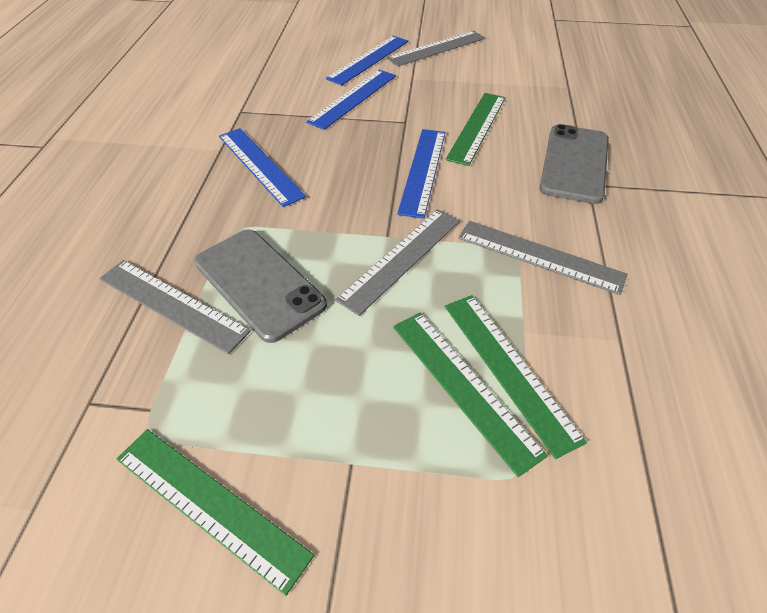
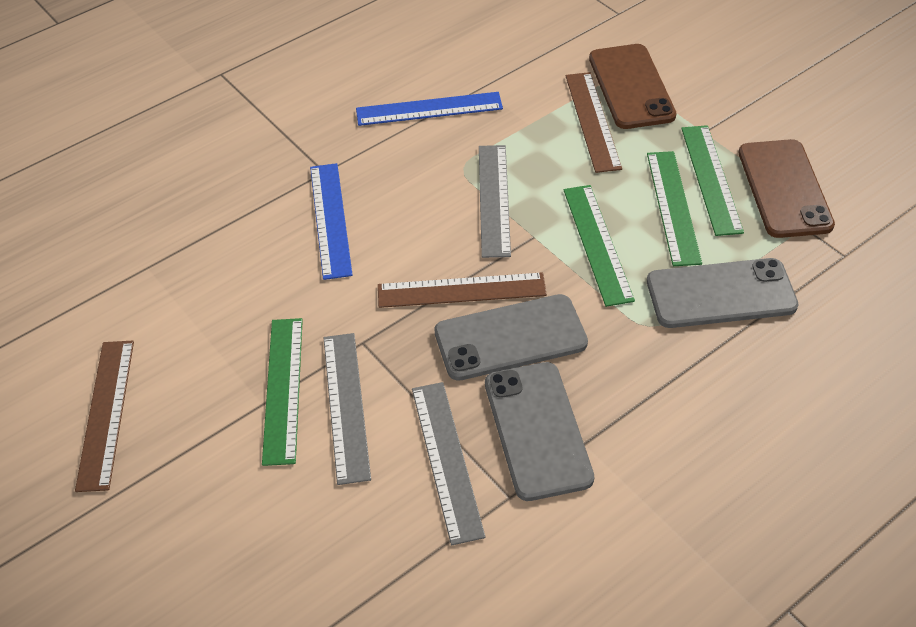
blue ruler: [219,128,306,207] [306,70,396,130] [326,36,408,85] [397,129,445,219] = 4 -> [310,163,353,280] [356,92,503,126] = 2
brown phone: none = 0 -> [589,44,677,129] [739,139,835,238] = 2
brown ruler: none = 0 -> [75,341,134,492] [378,272,547,308] [566,72,622,173] = 3
grey phone: [194,229,327,343] [540,124,609,204] = 2 -> [434,294,588,381] [485,362,594,501] [647,258,799,328] = 3
grey ruler: [99,260,251,354] [335,209,460,316] [387,31,485,66] [458,221,628,295] = 4 -> [324,333,371,485] [412,382,486,545] [479,145,511,258] = 3

